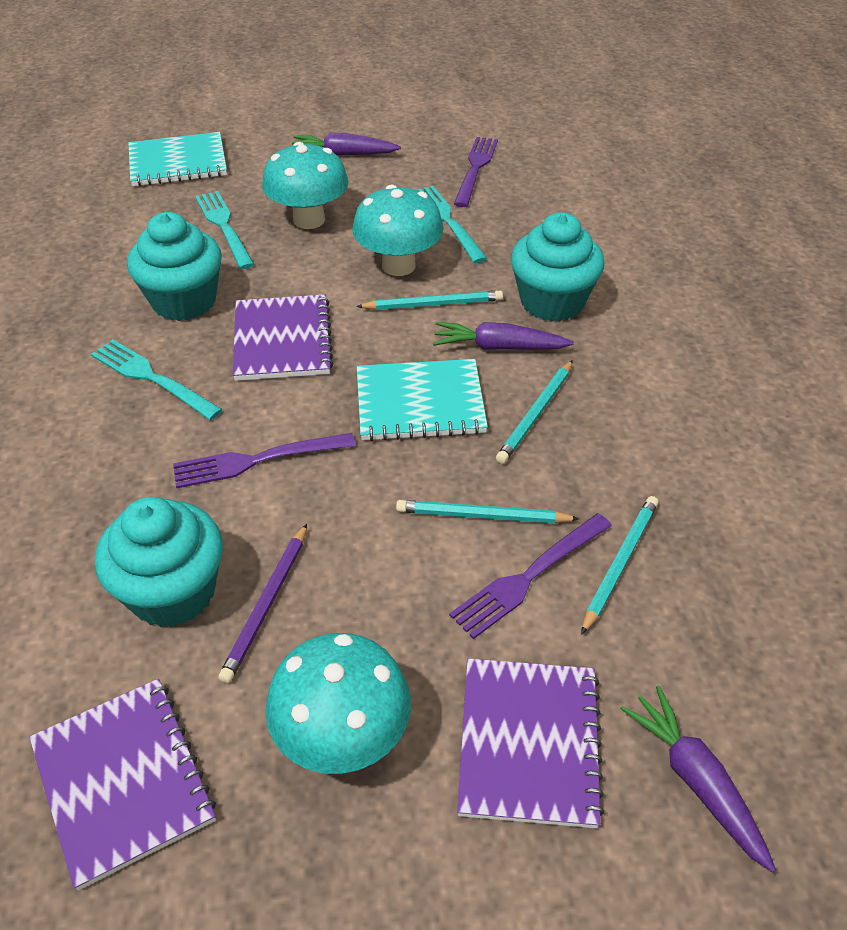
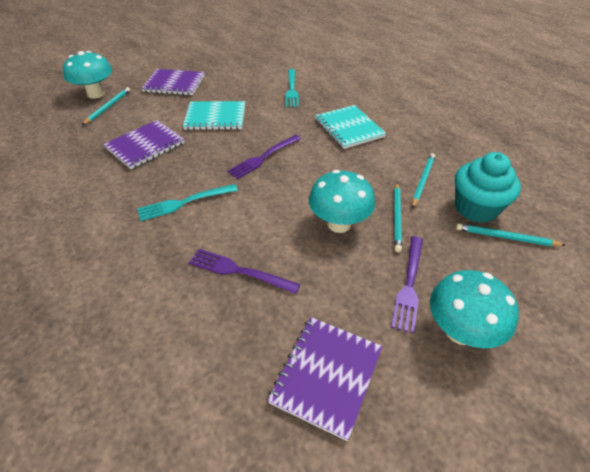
purple carrot: [292,133,401,156] [433,322,574,350] [620,686,776,873] = 3 -> none = 0
purple pencil: [219,524,307,683] = 1 -> none = 0
turquoise cupcake: [95,497,223,627] [127,212,222,321] [511,212,604,322] = 3 -> [455,152,521,223] = 1
turquoise fork: [91,340,223,420] [195,191,254,269] [418,186,487,263] = 3 -> [137,184,238,221] [285,69,299,107] = 2

